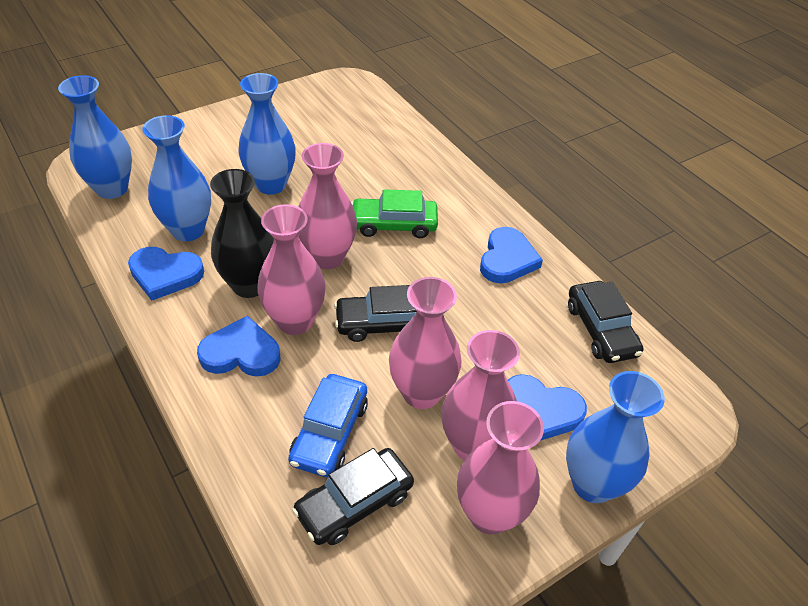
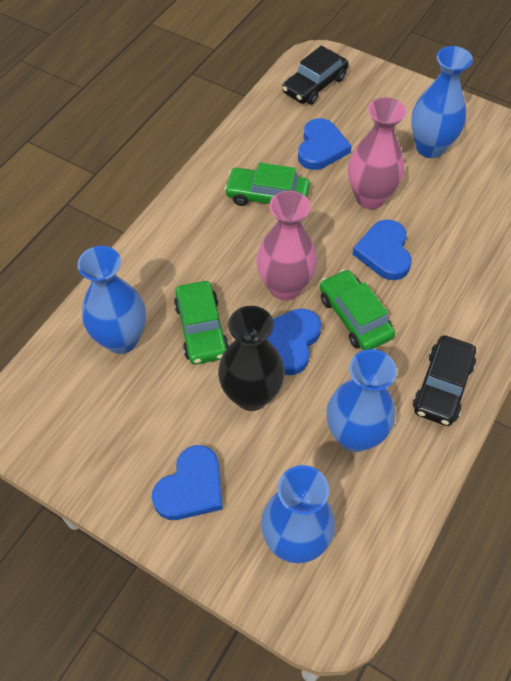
black car: [292,448,414,545] [334,285,417,342] [568,281,644,363] = 3 -> [282,45,349,105] [413,335,476,426] = 2
blue car: [288,374,368,477] = 1 -> none = 0
green car: [351,189,438,238] = 1 -> [174,281,229,365] [224,163,310,206] [320,269,395,350] = 3
pink vase: [257,204,326,335] [298,143,357,269] [389,277,462,409] [441,330,520,461] [457,401,544,535] = 5 -> [257,190,317,301] [348,97,406,209] = 2

